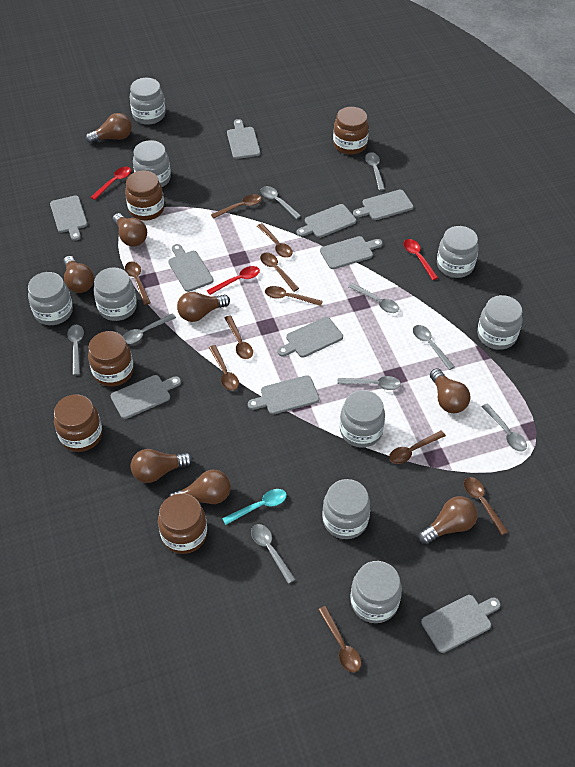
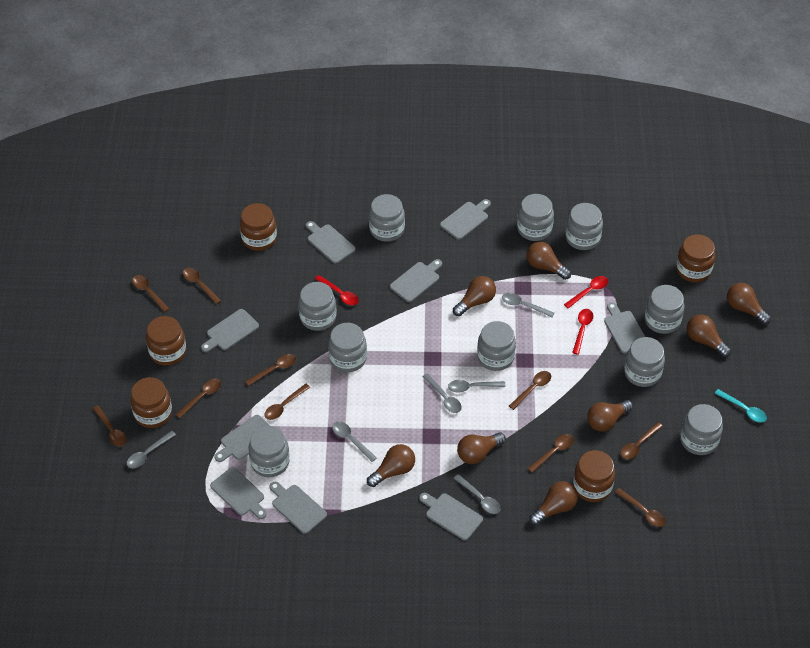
grey cutting board: [50,195,87,241] [111,375,181,419] [168,244,214,292] [227,119,260,159] [248,375,319,414] [277,317,343,358] [297,204,356,238] [320,236,383,269] [353,190,414,220] [421,595,501,653] = 10 -> [201,309,259,352] [210,467,267,519] [214,415,270,462] [269,482,327,534] [306,221,355,263] [390,259,442,302] [419,493,483,540] [440,199,491,240] [604,302,646,354] = 9
grey jar: [28,272,73,325] [94,267,137,321] [130,78,165,125] [133,140,171,187] [322,479,370,539] [340,390,385,447] [350,561,402,623] [437,226,478,278] [477,295,522,350] = 9 -> [249,426,290,477] [298,282,337,331] [328,323,367,372] [369,194,405,242] [477,321,516,371] [517,194,554,241] [565,203,603,250] [624,337,665,387] [644,285,685,334] [680,404,723,455] = 10
grey spoon: [67,325,84,375] [123,313,176,344] [251,524,296,584] [261,186,301,219] [337,376,401,390] [348,283,399,313] [365,152,385,191] [413,325,455,370] [481,403,527,452] = 9 -> [127,431,176,468] [332,421,377,462] [422,373,462,413] [448,380,506,392] [453,474,501,514] [502,293,554,317] = 6

